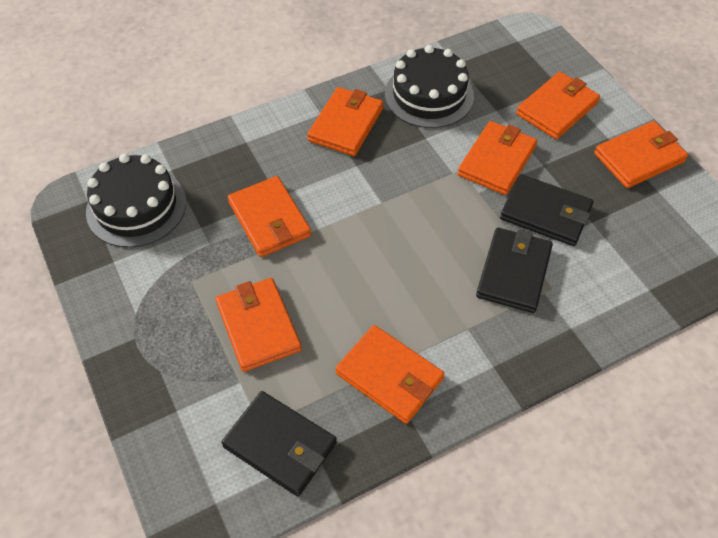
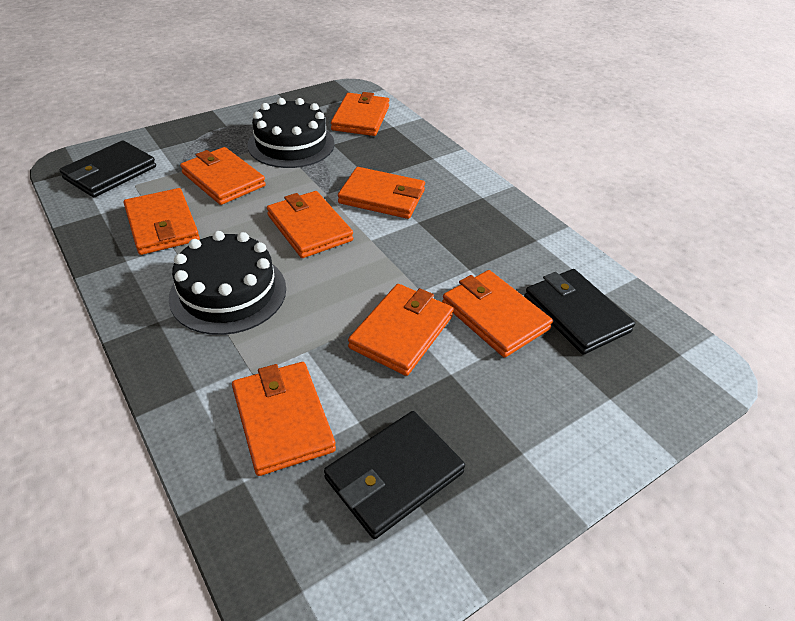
orange wallet: [215,278,302,372] [228,176,311,257] [307,87,383,156] [335,325,444,424] [457,121,537,195] [516,72,600,139] [594,121,688,188] = 7 -> [124,188,200,255] [180,147,266,205] [232,362,336,476] [267,191,353,258] [331,92,390,136] [338,167,425,219] [348,284,453,376] [442,270,553,357] = 8

